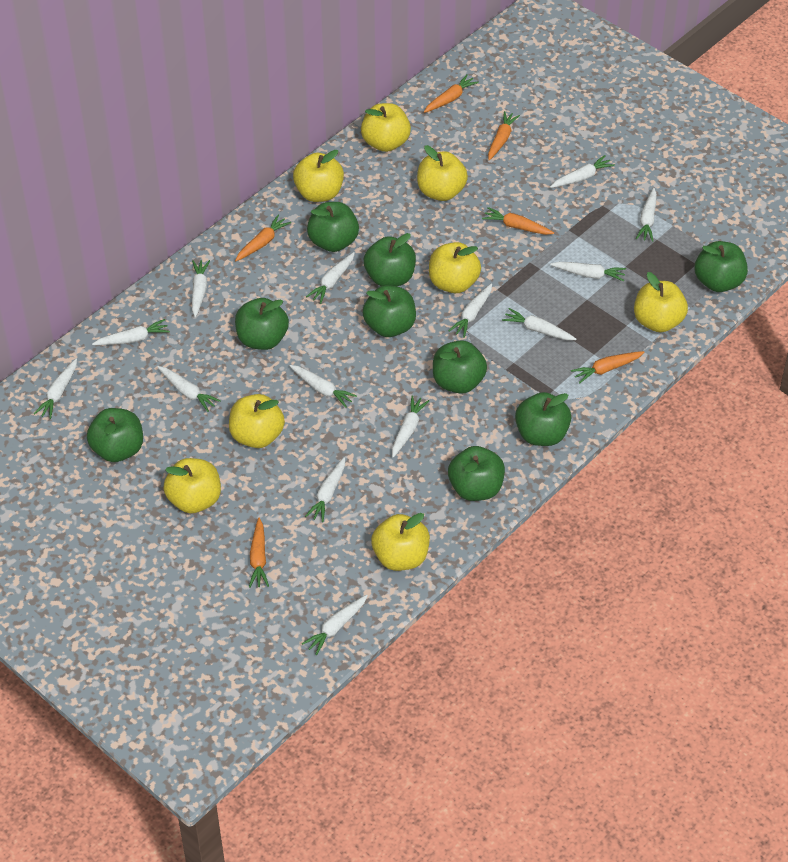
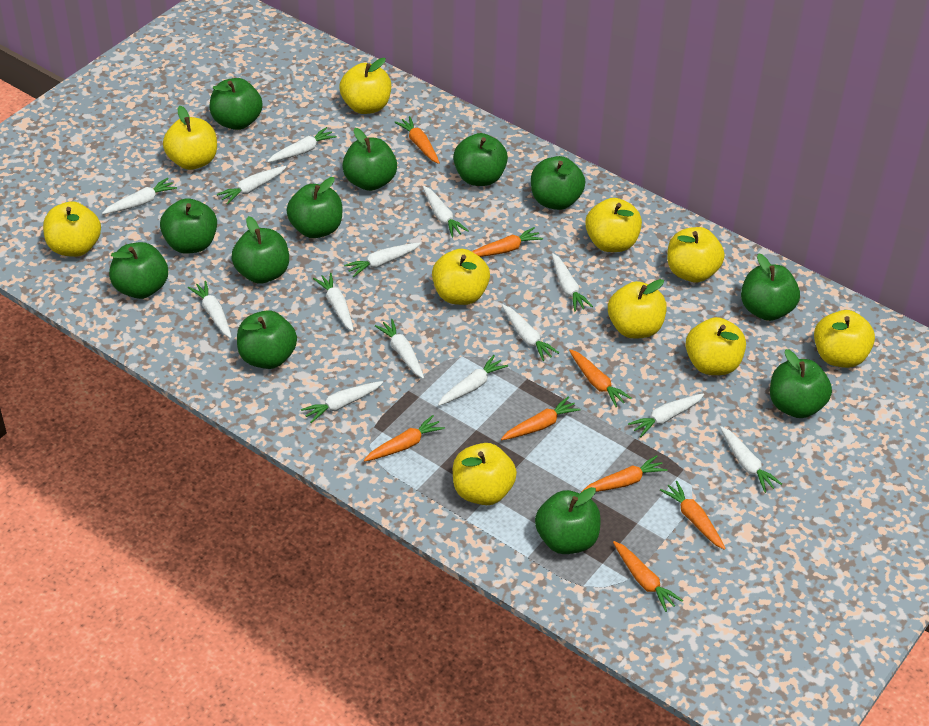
green apple: [87,408,143,462] [235,298,289,350] [307,202,359,252] [363,285,416,337] [364,233,416,286] [433,340,487,394] [448,446,505,501] [515,392,571,446] [695,241,748,292] = 9 -> [109,242,168,299] [160,198,217,253] [210,78,263,130] [231,216,289,284] [237,310,297,369] [286,177,342,238] [342,128,397,191] [453,133,508,186] [531,156,585,210] [535,487,601,554] [741,253,800,321] [770,349,832,418] = 12
orange carrot: [235,215,291,261] [249,518,269,588] [424,74,479,113] [482,207,554,235] [488,111,520,160] [571,351,645,384] = 6 -> [364,415,445,462] [394,116,440,164] [472,227,543,257] [501,397,580,440] [569,349,632,408] [581,455,667,492] [613,541,683,612] [660,481,726,550] = 8
yellow apple: [164,458,221,513] [229,394,285,448] [293,150,344,202] [361,103,411,152] [371,513,430,571] [417,145,468,201] [429,242,481,293] [634,272,688,332] = 8 -> [43,201,101,257] [163,106,217,170] [339,58,391,114] [432,249,490,305] [453,443,517,505] [585,198,642,252] [608,279,667,338] [667,227,725,282] [686,317,746,375] [814,310,875,368] = 10

